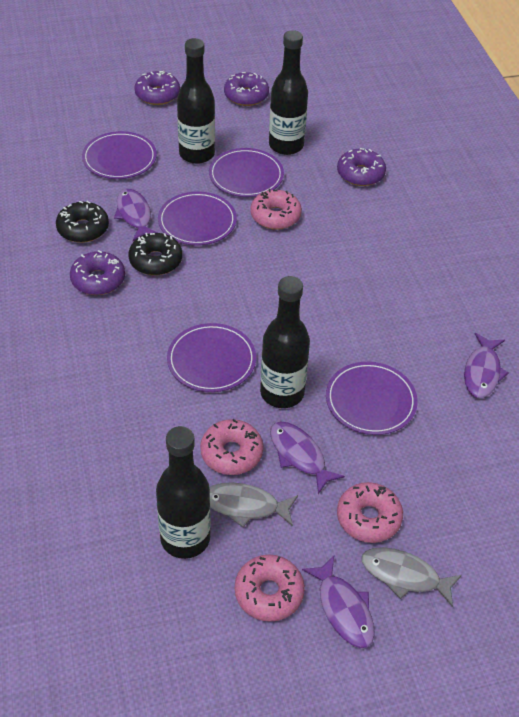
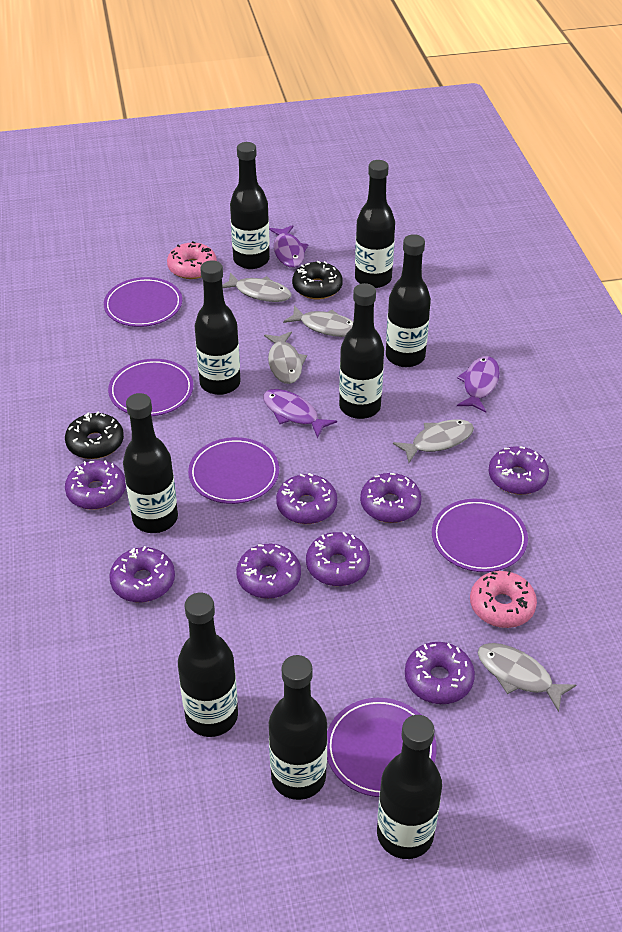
black bottle: [156,426,211,559] [177,38,215,164] [260,276,310,408] [269,30,308,155] = 4 -> [123,393,178,533] [178,593,238,737] [195,260,241,395] [230,142,270,269] [269,655,327,800] [339,283,384,419] [355,160,395,288] [377,715,442,859] [386,234,431,367] = 9
grey fish: [209,482,298,527] [362,547,462,607] = 2 -> [222,272,292,302] [264,332,307,384] [283,305,353,337] [393,419,474,463] [478,643,576,712] = 5
pink donut: [200,419,263,475] [235,554,305,622] [250,189,302,230] [337,482,403,543] = 4 -> [167,241,217,279] [470,571,537,628] = 2
purple donut: [70,250,125,295] [134,70,180,105] [224,72,269,106] [337,148,386,186] = 4 -> [65,460,126,510] [109,546,175,603] [236,544,301,599] [276,473,337,524] [306,532,370,586] [360,473,422,523] [405,642,475,704] [489,446,549,495] = 8
purple fish: [114,189,157,241] [270,422,345,494] [302,556,375,648] [464,333,509,398] = 4 -> [263,389,337,438] [269,225,308,268] [457,356,500,413] = 3

